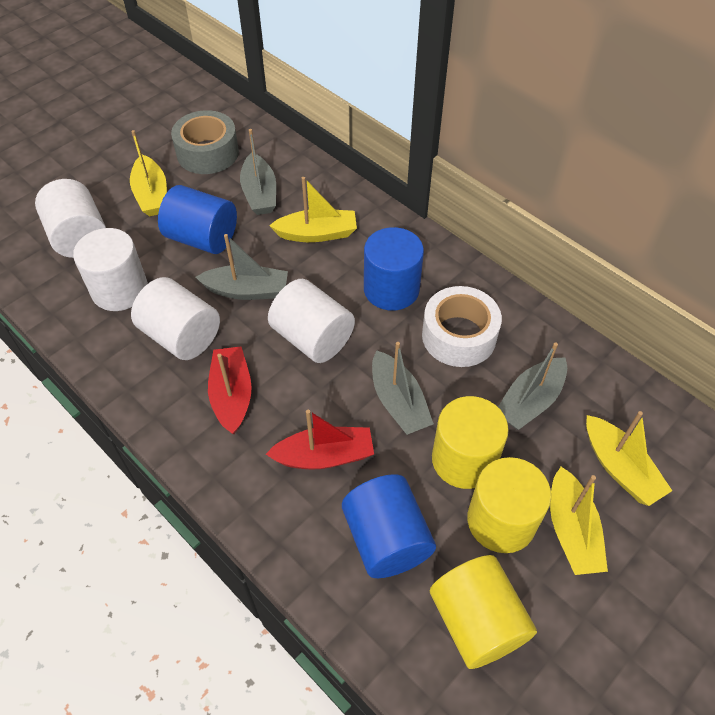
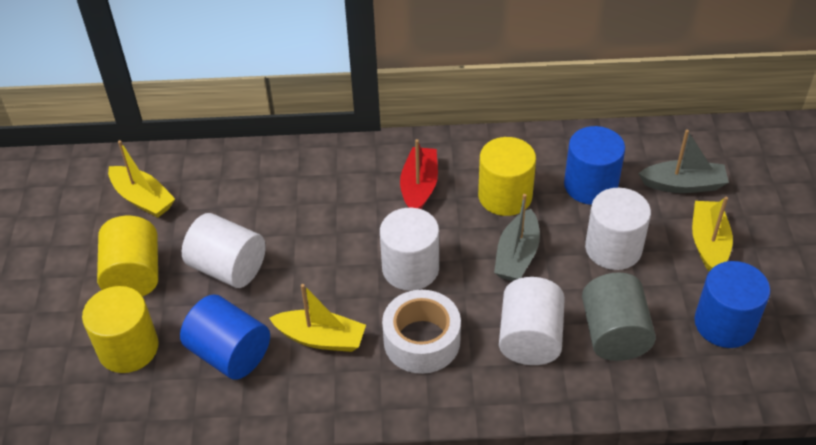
grey boat: [196,234,288,300] [240,129,276,215] [372,342,434,435] [498,342,567,430] = 4 -> [494,194,540,281] [638,129,729,193] = 2
grey cylinder: none = 0 -> [582,272,656,361] = 1
grey tape: [171,110,239,174] = 1 -> none = 0
red boat: [208,347,252,434] [266,410,374,470] = 2 -> [400,139,438,209] = 1
yellow boat: [130,130,167,216] [269,177,357,242] [550,467,608,575] [586,411,672,506] = 4 -> [108,140,175,218] [269,284,366,352] [692,197,733,271] = 3

